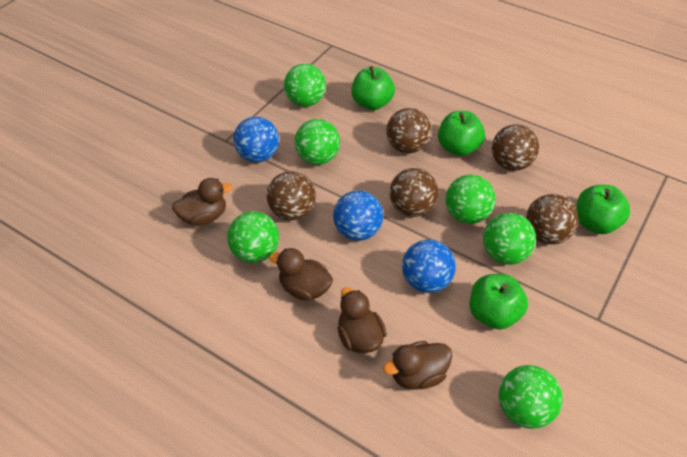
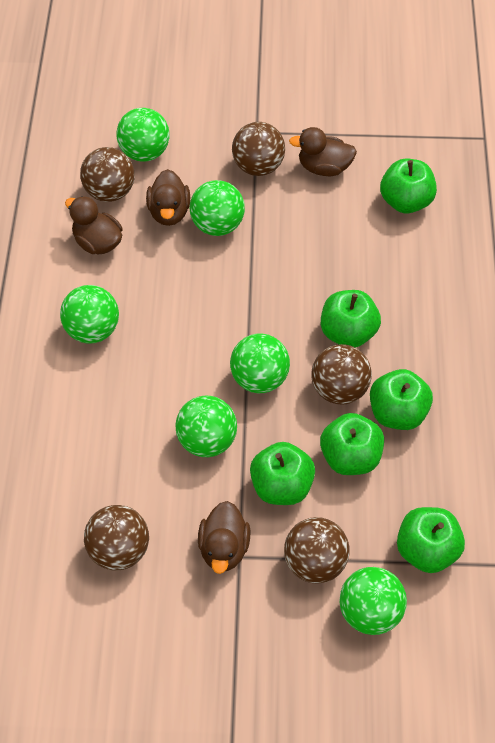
blue ball: [233,117,279,162] [333,190,383,241] [402,239,456,293] = 3 -> none = 0
green apple: [351,66,395,110] [438,111,485,156] [470,274,528,330] [576,185,630,234] = 4 -> [250,442,315,505] [320,413,384,475] [321,290,381,348] [370,369,433,430] [380,158,437,213] [397,507,465,573] = 6

